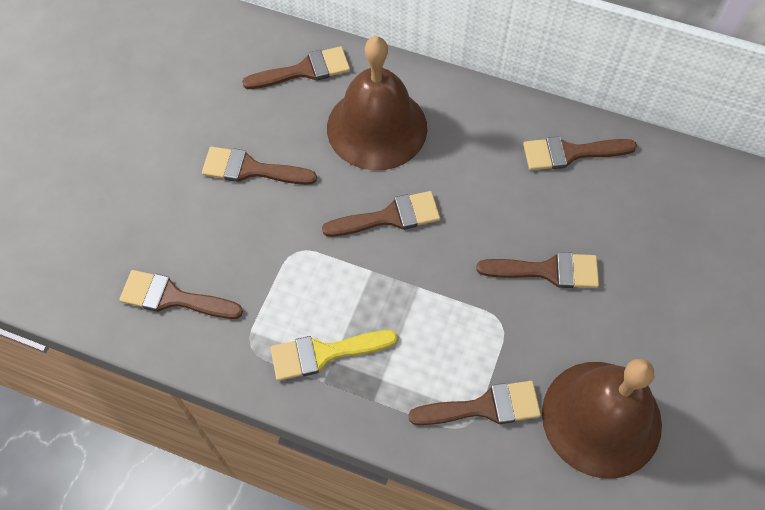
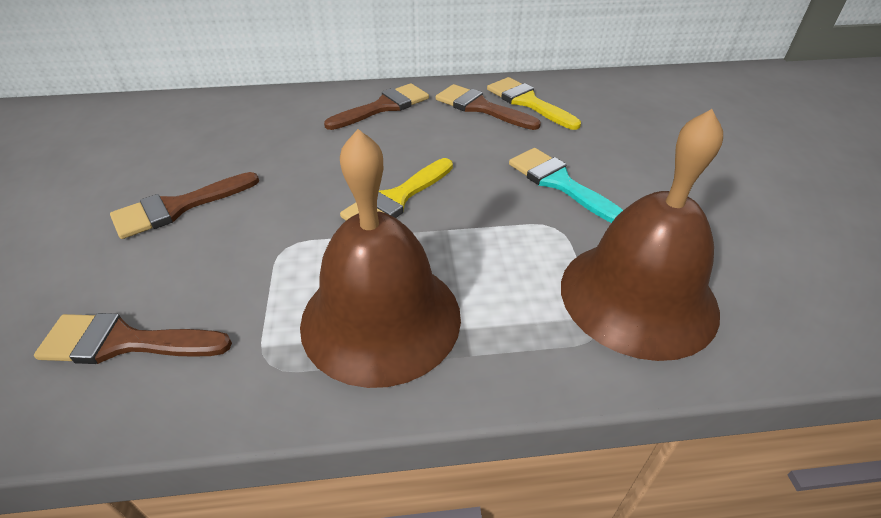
brown brush: [119,270,243,319] [202,147,317,185] [242,46,350,89] [322,191,440,237] [408,381,541,425] [476,252,599,288] [523,136,637,170] = 7 -> [34,313,232,364] [110,172,259,239] [324,83,429,130] [436,84,541,130] = 4
turquoise brush: none = 0 -> [509,148,623,223] = 1
yellow brush: [270,330,398,381] = 1 -> [340,158,453,221] [487,77,581,130] = 2

